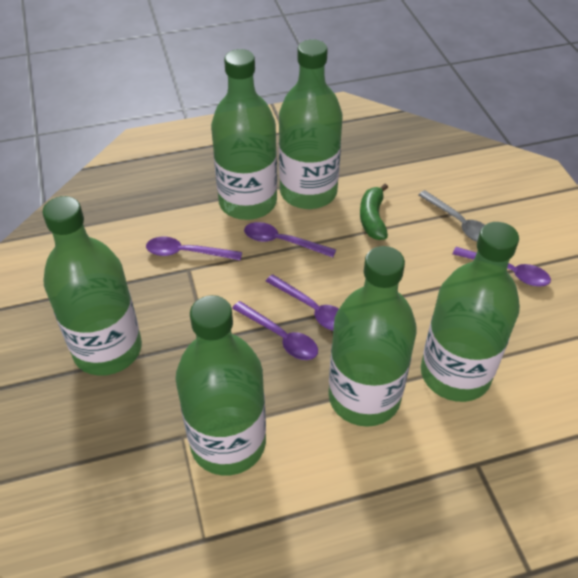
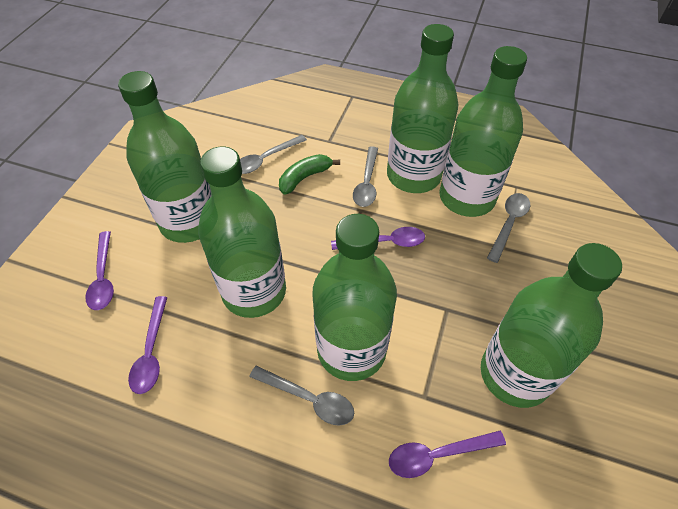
grey spoon: [418,190,485,242] = 1 -> [240,135,307,174] [249,366,354,426] [353,146,378,207] [487,193,530,263] = 4
purple spoon: [146,237,242,261] [232,301,318,360] [244,222,336,257] [266,274,339,331] [453,247,551,287] = 5 -> [85,231,114,310] [128,296,168,394] [331,227,425,250] [389,431,506,478] = 4

